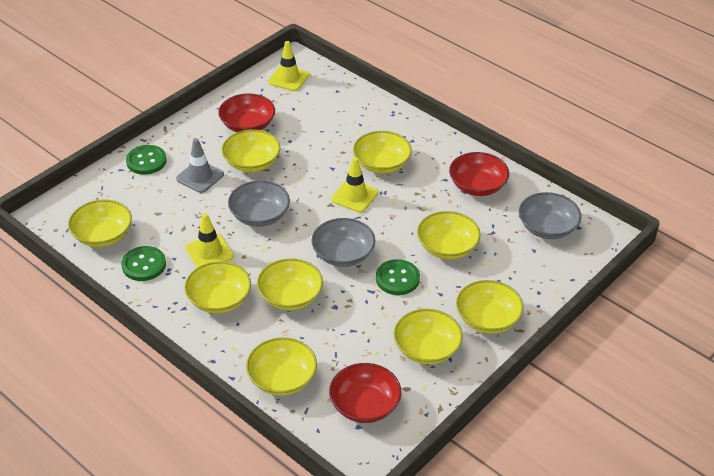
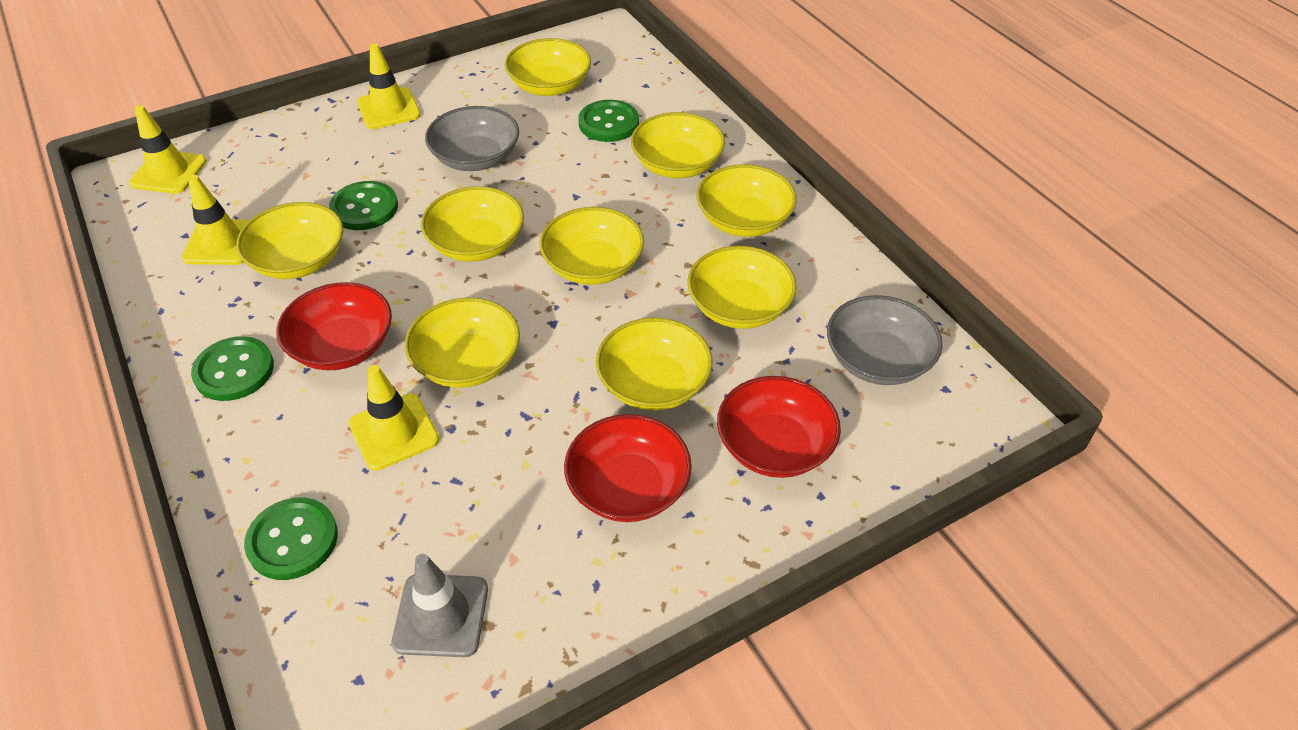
green button: [121,246,166,281] [126,145,167,175] [376,259,420,295] = 3 -> [191,336,274,401] [244,498,338,580] [329,181,398,230] [578,100,639,142] = 4
grey bowl: [228,181,290,227] [311,218,375,267] [519,192,581,239] = 3 -> [425,106,519,171] [827,295,943,385] = 2
yellow traffic cone: [185,213,234,268] [268,41,310,91] [331,157,378,213] = 3 -> [129,105,207,194] [182,175,249,265] [349,365,439,471] [357,43,421,129] = 4

